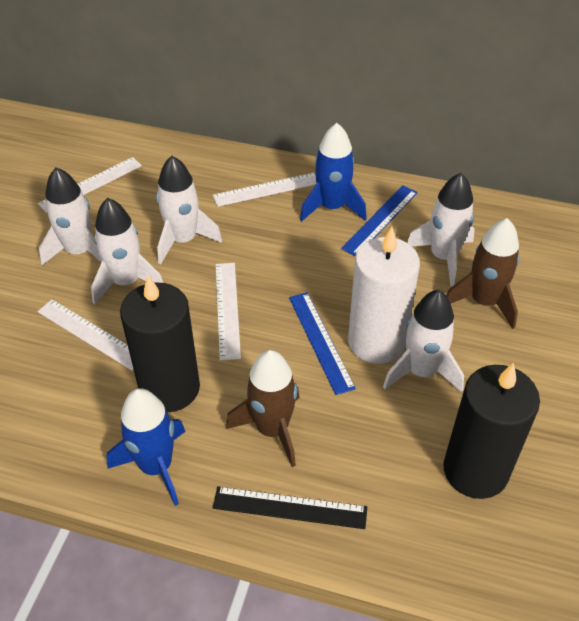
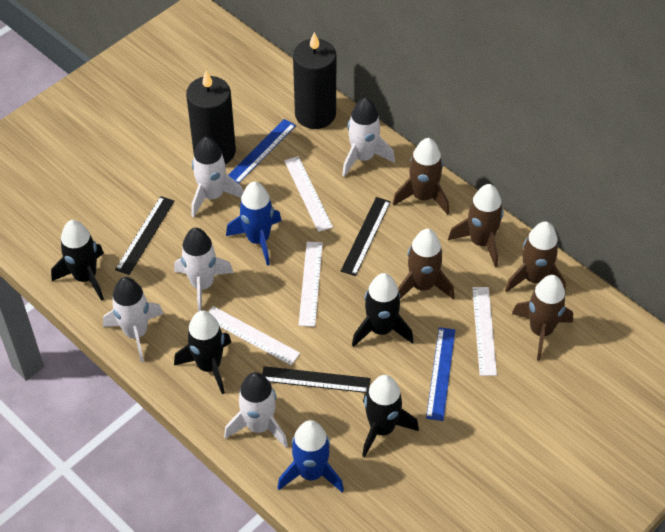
black rocket: none = 0 -> [51,220,104,301] [174,310,231,394] [352,273,414,347] [362,375,419,457] = 4
black ruler: [213,487,367,529] = 1 -> [115,196,174,275] [262,366,371,393] [341,197,391,276] = 3
brown rocket: [226,350,299,467] [446,218,519,329] = 2 -> [392,138,449,215] [398,229,454,299] [448,184,503,267] [505,221,566,293] [512,275,573,361] = 5
white candle: [348,227,420,364] = 1 -> none = 0

